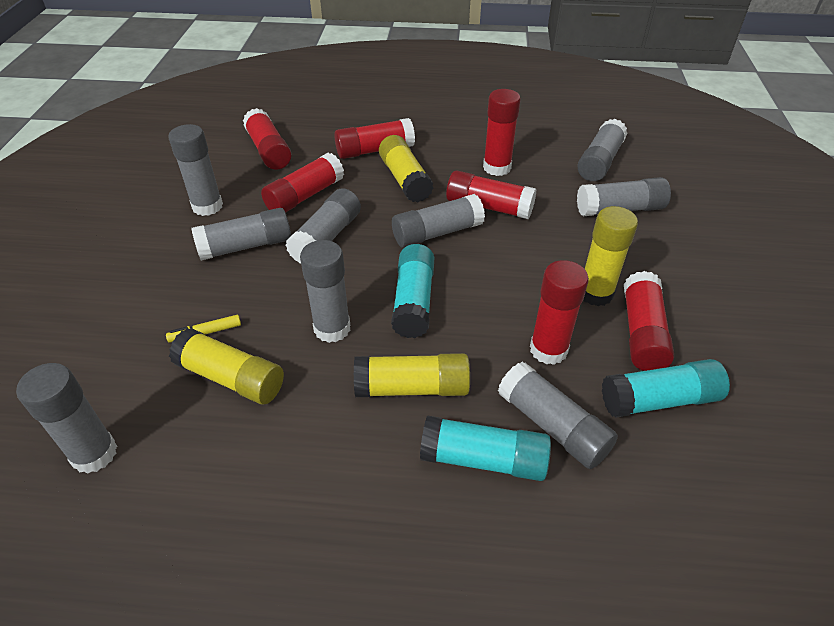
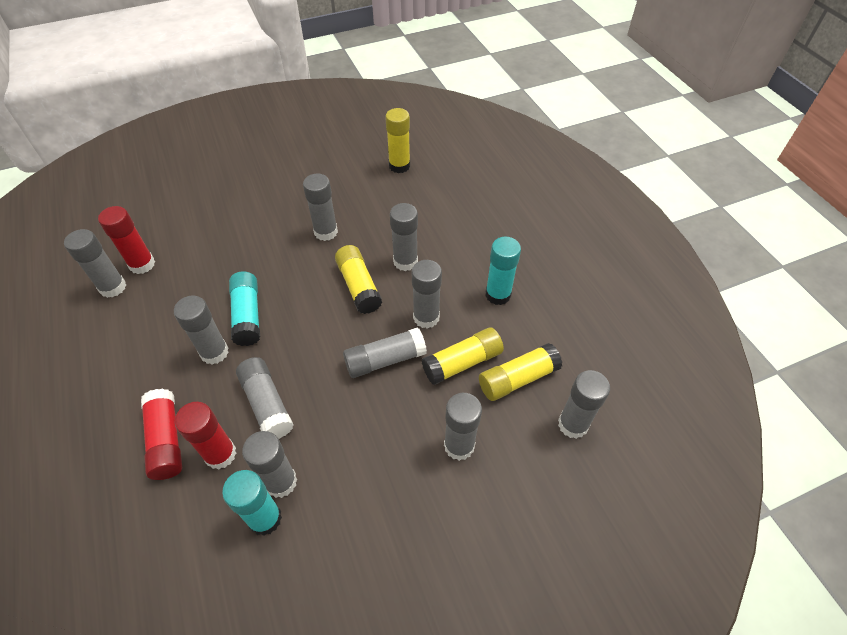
grey glue stick: [16,363,117,474] [169,124,223,216] [191,208,291,261] [285,188,361,264] [300,240,350,343] [392,194,485,248] [498,361,618,469] [577,119,627,181] [577,177,671,216] = 9 -> [64,229,126,298] [174,296,229,364] [236,357,294,439] [242,431,297,498] [303,174,338,241] [343,327,427,378] [390,203,418,271] [411,260,442,329] [444,393,482,461] [558,370,610,439] = 10
red glue stick: [243,108,291,170] [261,153,344,213] [334,118,415,159] [446,171,537,219] [483,89,521,176] [530,260,589,365] [624,271,674,371] = 7 -> [98,206,155,274] [141,389,182,480] [175,402,236,469] = 3
yellow marker: [166,315,241,343] = 1 -> none = 0

